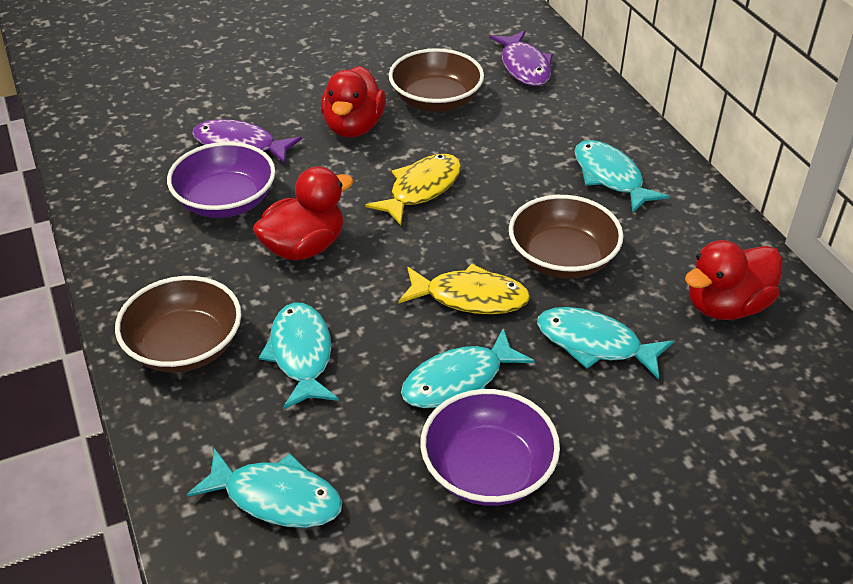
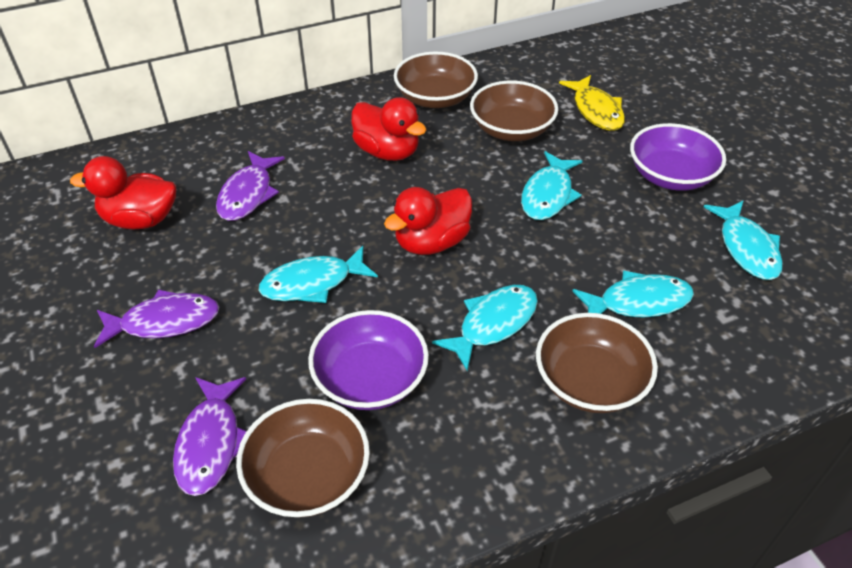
brown bowl: [115,276,241,372] [389,48,484,112] [509,195,624,278] = 3 -> [236,399,370,518] [394,51,478,108] [470,81,558,141] [536,313,658,413] = 4
purple fish: [192,119,302,164] [490,31,553,86] = 2 -> [94,289,219,348] [173,377,247,496] [216,151,285,221] = 3
yellow fish: [365,154,461,225] [398,264,530,314] = 2 -> [559,75,625,131] = 1

